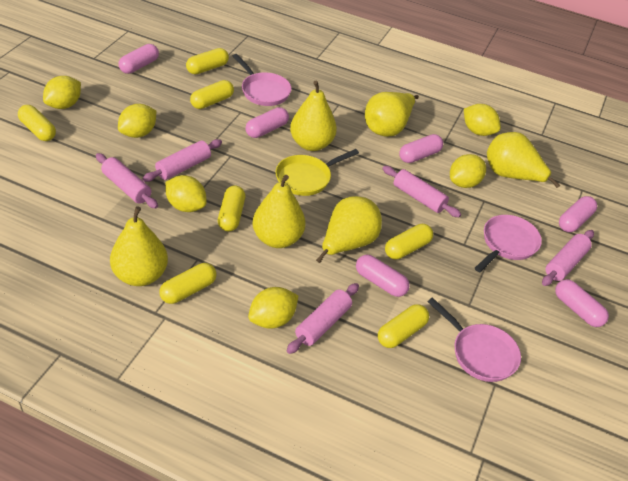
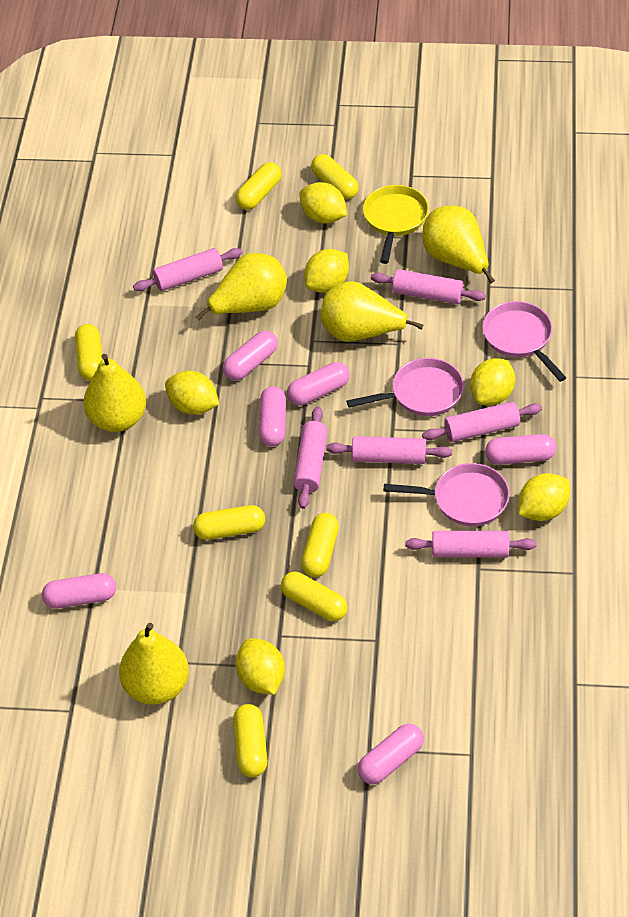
pink rolling pin: [96,153,158,209] [142,139,222,182] [287,283,359,354] [382,166,461,217] [542,230,594,286] = 5 -> [133,248,242,291] [294,407,328,509] [326,436,452,464] [371,269,486,304] [405,531,537,558] [422,401,542,442] = 6
yellow pear: [110,206,168,286] [253,175,306,248] [290,81,337,151] [316,196,382,263] [365,92,419,137] [487,132,560,188] = 6 -> [83,354,146,432] [119,623,189,705] [195,253,287,321] [321,281,423,342] [422,205,495,284] = 5

